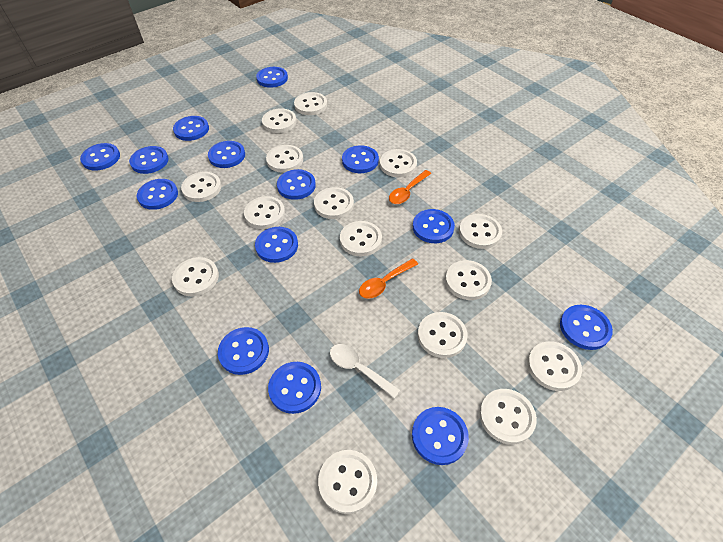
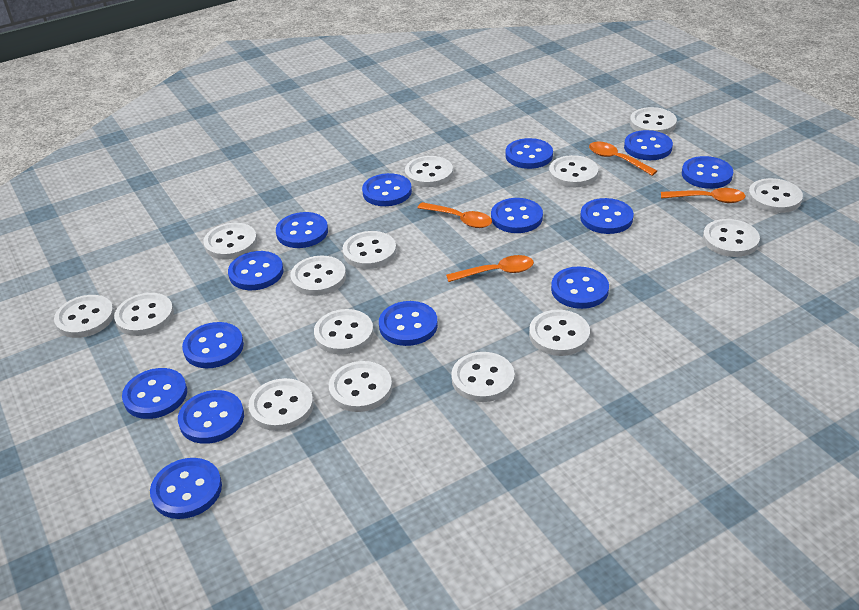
orange spoon: [359,258,418,299] [389,170,431,204] = 2 -> [417,202,492,228] [446,255,534,282] [589,142,657,176] [661,188,746,203] = 4
white spoon: [330,344,400,398] = 1 -> none = 0

